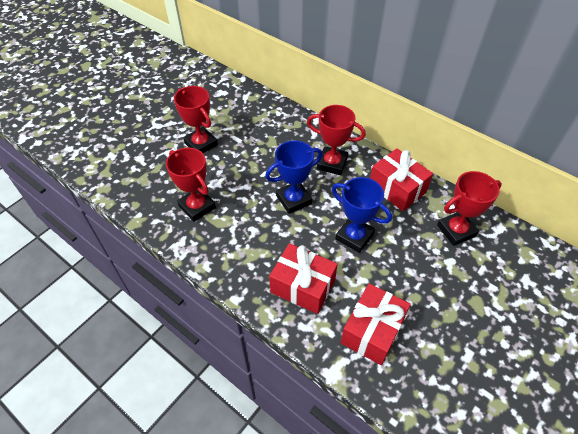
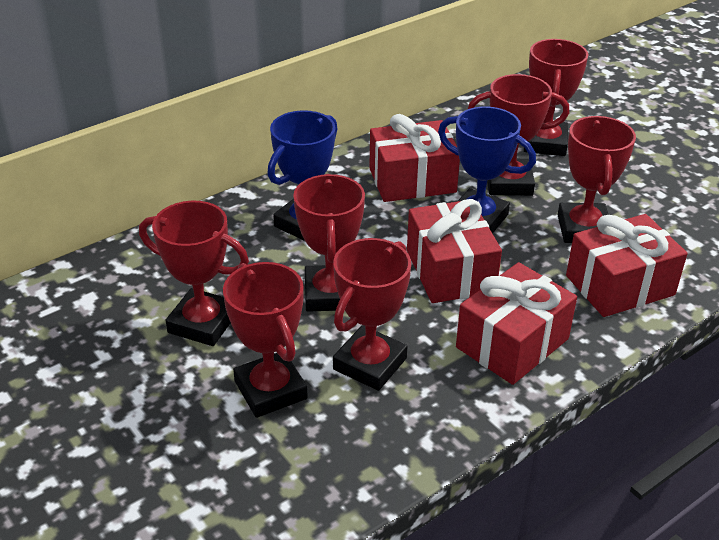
red gift: [269,243,338,314] [341,283,411,365] [370,148,433,211] = 3 -> [369,114,460,202] [407,199,502,303] [456,262,577,385] [566,214,688,317] = 4
red trophy: [166,148,216,222] [174,86,218,153] [307,105,366,175] [437,171,502,246] = 4 -> [139,201,249,346] [223,262,308,418] [293,174,365,312] [333,238,411,391] [467,74,569,196] [524,39,588,156] [558,116,636,243] = 7

